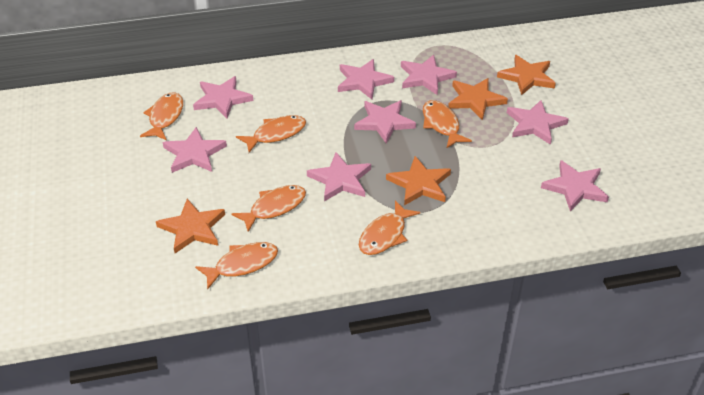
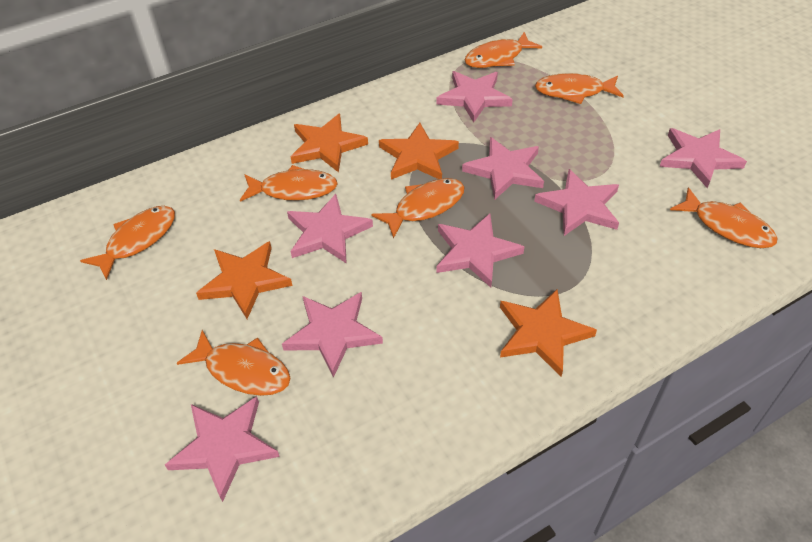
orange fish: [140,92,183,140] [195,242,278,289] [232,185,306,232] [236,115,306,153] [359,200,420,255] [423,100,472,149] = 6 -> [80,206,175,280] [177,330,291,396] [240,165,338,202] [371,178,464,239] [464,32,542,68] [535,73,624,104] [670,187,778,248] = 7

